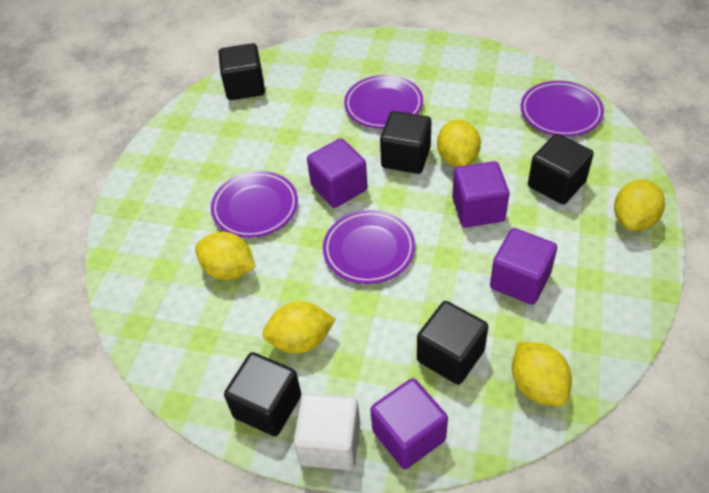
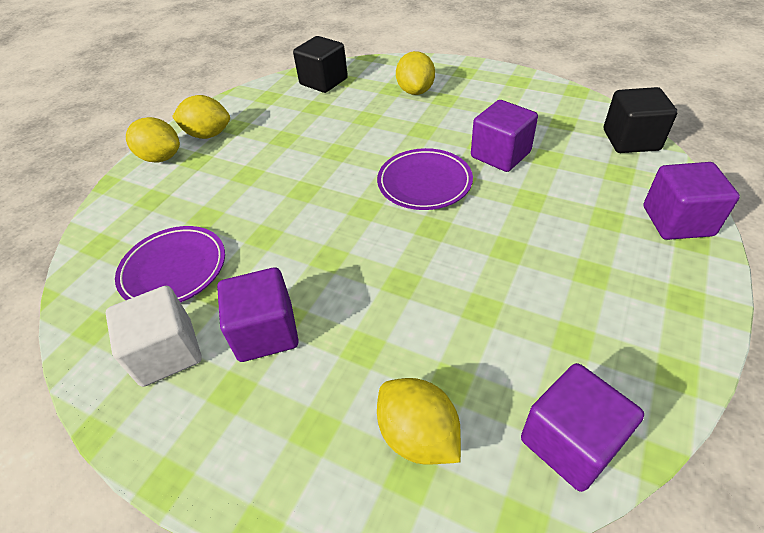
black cube: [218,43,265,100] [224,352,301,437] [380,111,431,174] [417,301,488,385] [528,134,594,204] = 5 -> [293,36,348,93] [604,87,678,153] = 2
purple plate: [211,171,298,238] [323,210,415,284] [344,75,423,129] [521,81,604,137] = 4 -> [115,226,225,303] [377,148,473,210] = 2
yellow lemon: [195,232,255,280] [262,302,336,354] [437,119,481,167] [512,342,572,406] [614,179,665,231] = 5 -> [126,117,180,163] [172,95,230,139] [377,378,461,464] [396,51,435,95] = 4

